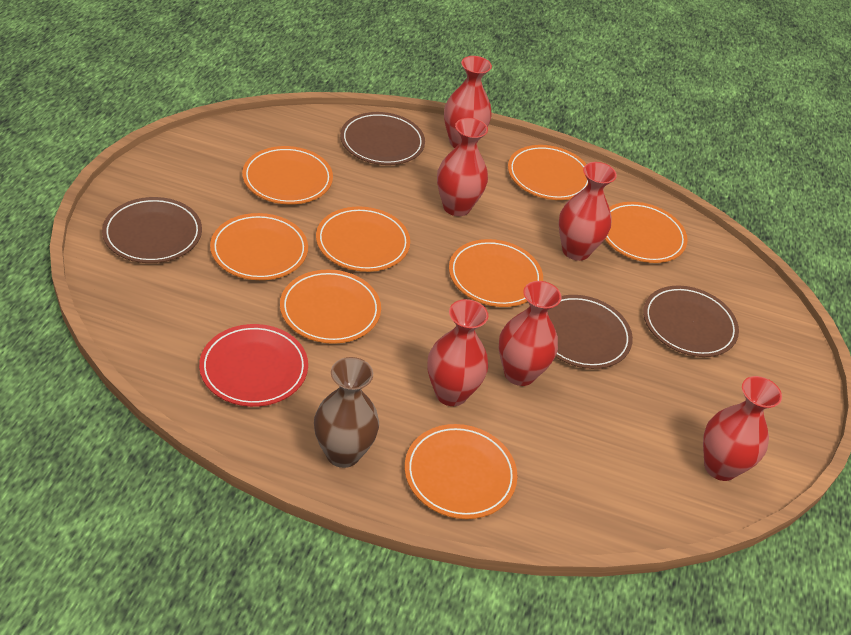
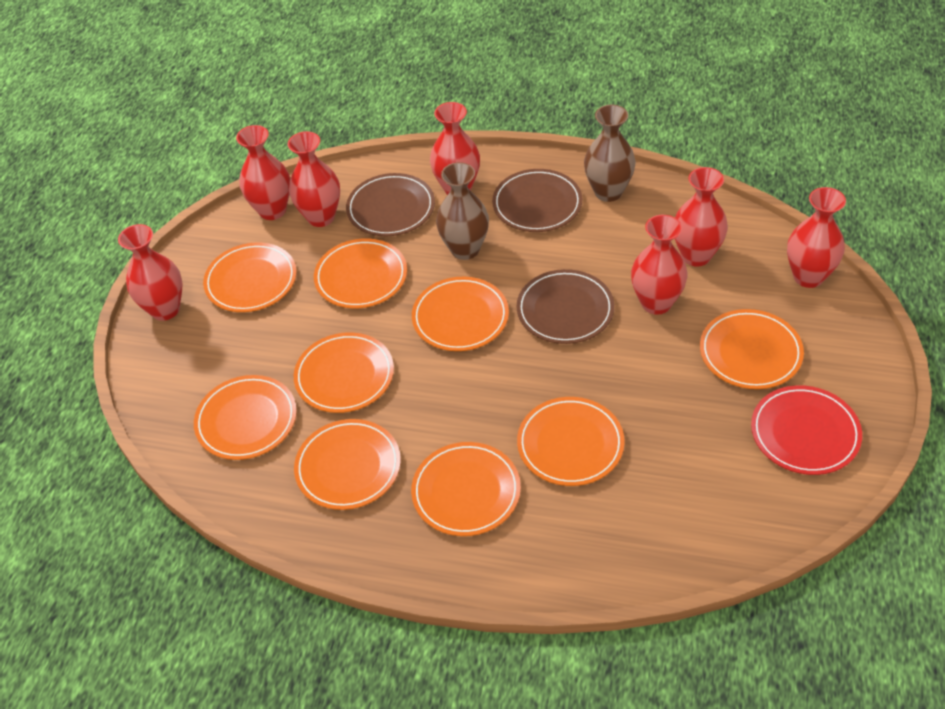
brown plate: [102,197,202,263] [340,112,425,165] [547,295,633,369] [643,286,739,357] = 4 -> [346,173,435,236] [492,169,582,232] [517,269,614,344] = 3
brown vase: [314,357,379,468] = 1 -> [436,162,489,260] [584,105,635,202] = 2
orange plate: [210,213,308,280] [242,146,333,204] [280,270,381,344] [316,207,410,272] [405,424,517,519] [449,239,543,307] [508,145,588,200] [605,202,688,263] = 8 -> [194,375,297,460] [203,242,297,312] [294,332,394,413] [294,419,401,510] [314,238,407,308] [411,442,521,536] [412,277,509,351] [517,397,625,486] [700,309,804,389] = 9
red vase: [427,299,488,406] [437,118,488,216] [444,56,492,148] [499,281,562,386] [558,162,617,261] [703,376,782,481] = 6 -> [118,224,183,321] [236,125,290,220] [288,131,340,227] [430,102,480,195] [631,215,688,315] [675,167,728,267] [787,187,846,288] = 7

